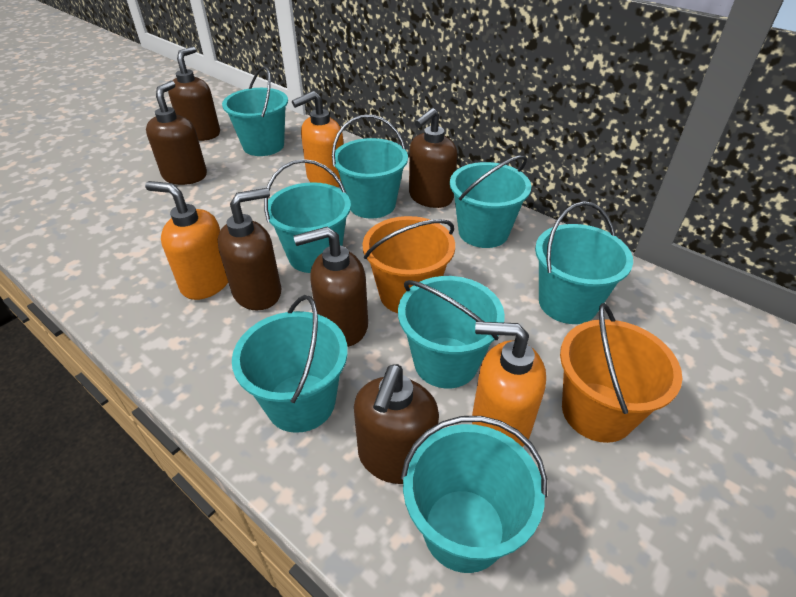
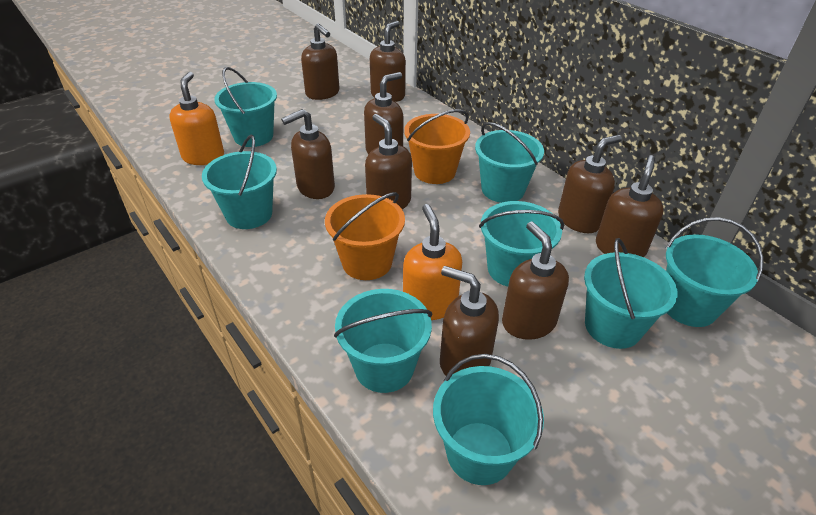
brown soap dispenser: [146,81,207,185] [168,46,220,141] [218,188,281,310] [293,227,368,347] [354,364,439,484] [409,108,457,208] = 6 -> [281,109,335,199] [301,23,339,100] [364,72,404,155] [365,114,412,209] [370,21,406,102] [440,266,499,376] [502,222,569,340] [558,135,622,233] [596,155,664,257] = 9
orange soap dispenser: [145,181,228,300] [292,91,343,187] [472,322,546,447] = 3 -> [169,72,224,165] [403,204,462,320] = 2

